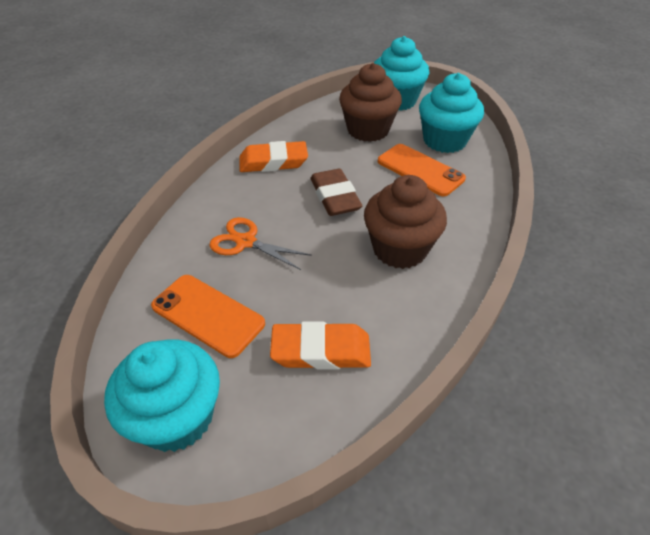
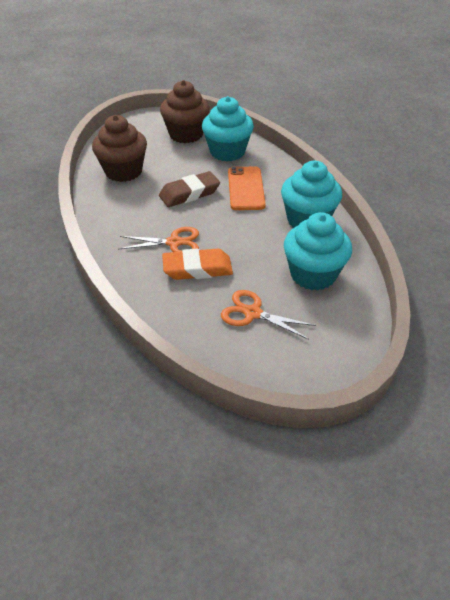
orange eraser: [239,141,308,172] [270,321,371,370] = 2 -> [162,249,233,280] = 1
orange phone: [151,275,265,358] [378,144,466,196] = 2 -> [228,166,266,210] = 1
orange scissors: [209,217,312,270] = 1 -> [119,227,199,252] [221,290,316,340] = 2

